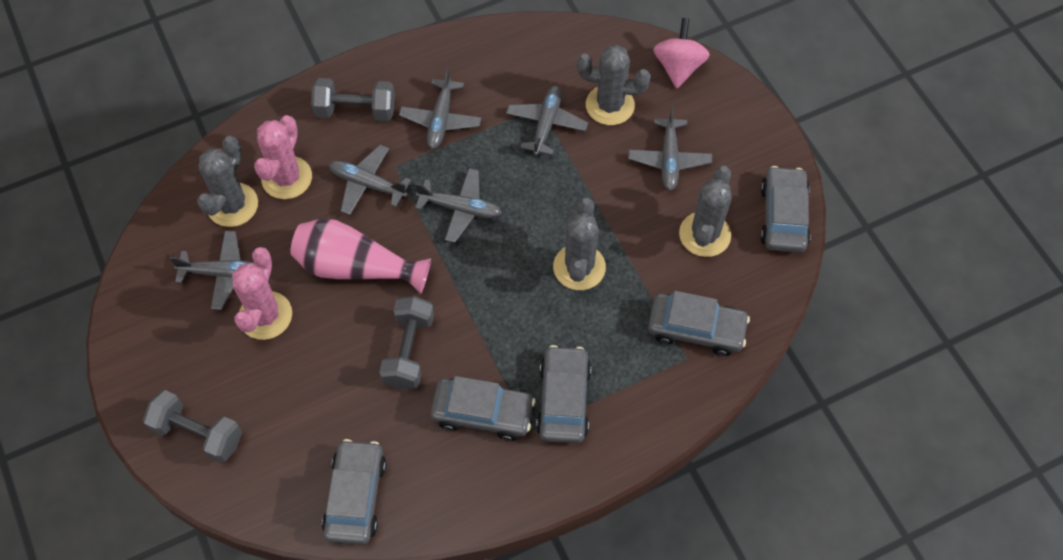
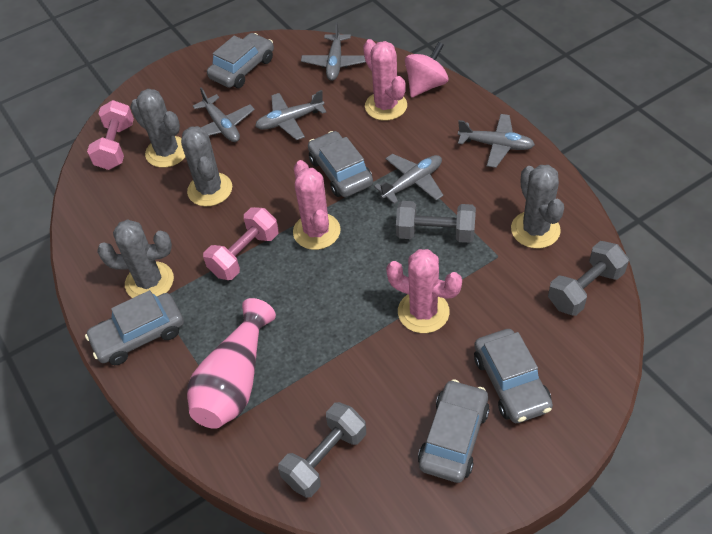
grey plane: [170,231,255,310] [329,145,411,215] [399,68,482,149] [415,168,502,243] [506,85,588,156] [628,106,712,191] = 6 -> [193,87,255,142] [255,90,326,140] [301,22,366,81] [374,154,443,204] [458,114,535,168] = 5
pink cactus: [232,247,292,340] [254,115,312,199] = 2 -> [293,160,341,250] [363,39,407,121] [386,249,462,333] = 3
pink dumbbell: none = 0 -> [87,100,134,170] [203,207,279,280] = 2

